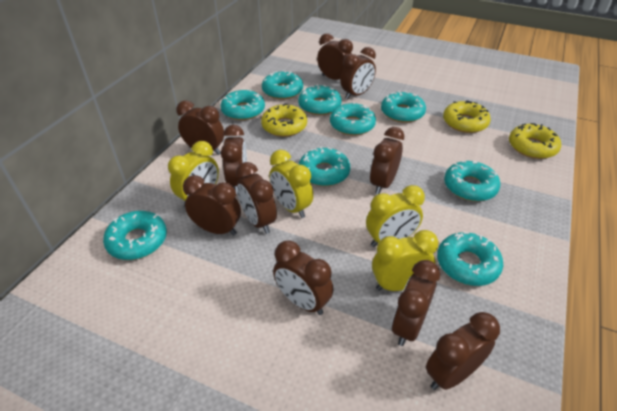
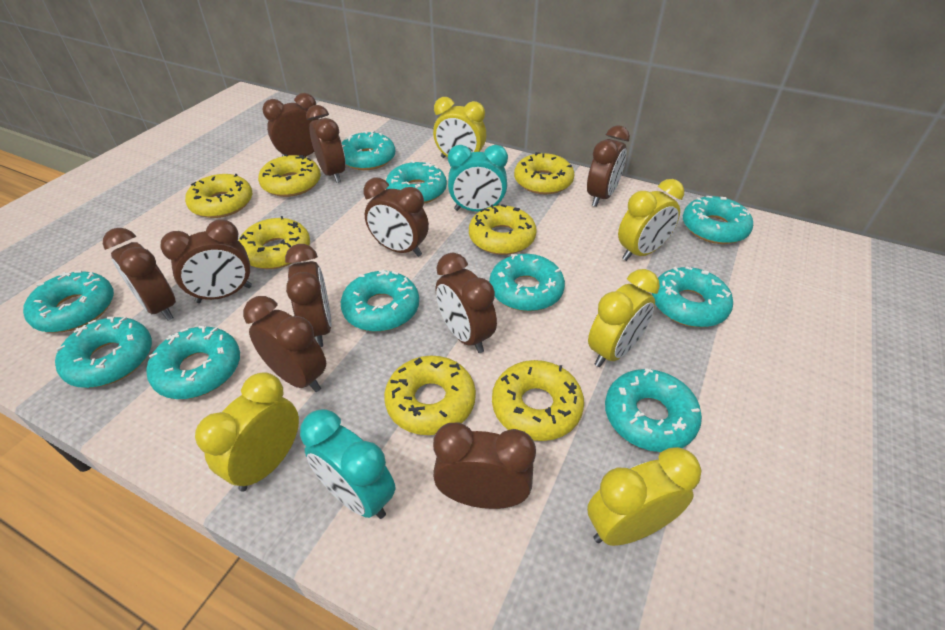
turquoise clock: none = 0 -> [300,409,396,519] [448,145,508,212] = 2
turquoise donut: [103,211,167,260] [220,89,265,120] [262,71,303,100] [298,84,342,115] [299,146,350,186] [330,102,376,136] [381,91,426,123] [437,232,503,286] [444,161,500,201] = 9 -> [23,271,114,333] [55,317,152,388] [147,326,240,399] [341,270,419,332] [342,131,395,170] [386,161,447,204] [489,254,565,311] [605,368,702,452] [652,266,733,327] [683,196,753,244] = 10
yellow clock: [168,141,219,208] [269,150,313,218] [366,185,425,247] [372,230,439,291] = 4 -> [195,372,299,492] [433,97,486,158] [587,447,701,546] [588,269,660,367] [618,179,684,261] = 5
yellow donut: [261,103,307,137] [443,100,491,133] [509,123,561,159] = 3 -> [185,174,252,218] [238,216,310,269] [258,154,321,197] [384,356,476,435] [469,204,537,255] [492,360,584,441] [514,152,574,194] = 7

